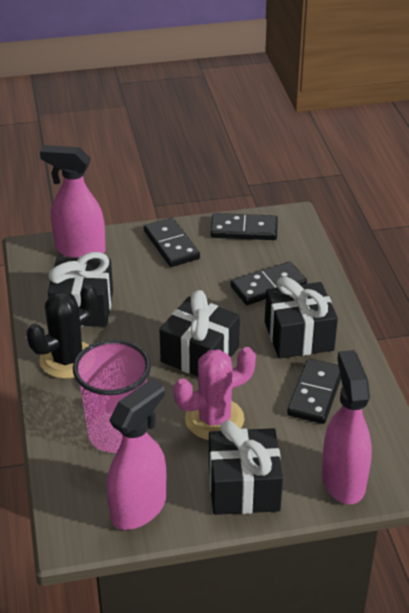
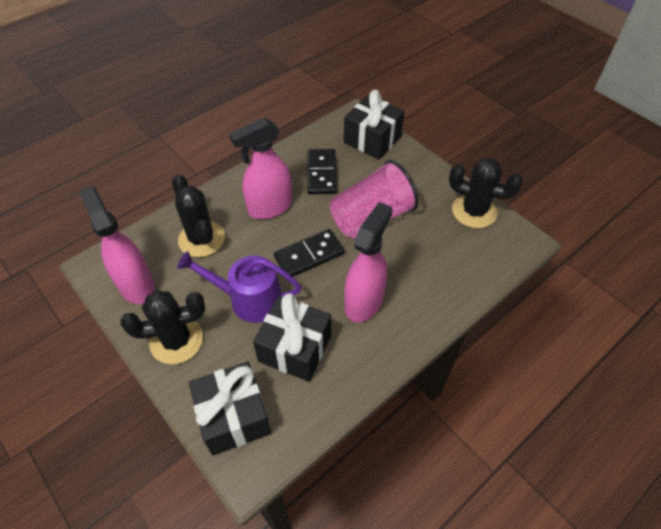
black cactus: [27,285,98,379] = 1 -> [120,290,205,364] [172,174,225,257] [449,158,523,228] = 3
black domino: [144,218,200,267] [211,213,278,240] [230,261,307,305] [287,358,341,424] = 4 -> [274,229,345,277] [307,149,337,194] = 2
black gift: [48,252,113,327] [160,290,240,377] [209,420,283,515] [265,277,338,359] = 4 -> [189,362,271,456] [253,293,331,382] [344,90,405,159] = 3
pink cactus: [174,347,256,440] = 1 -> none = 0
purple watering can: none = 0 -> [177,251,301,323] = 1

